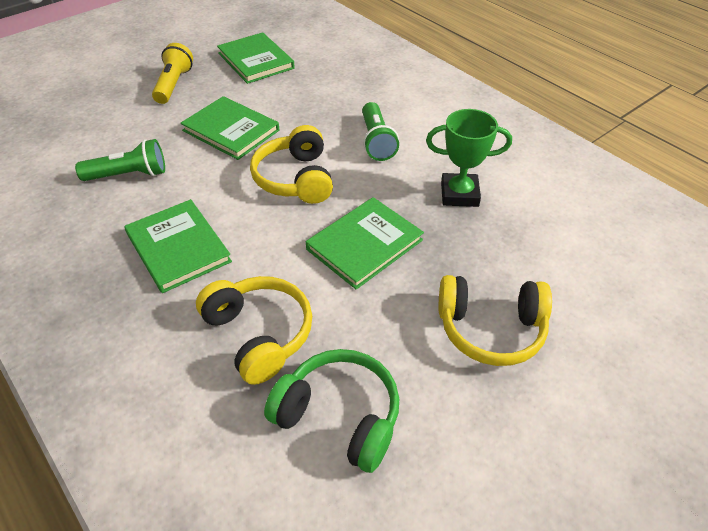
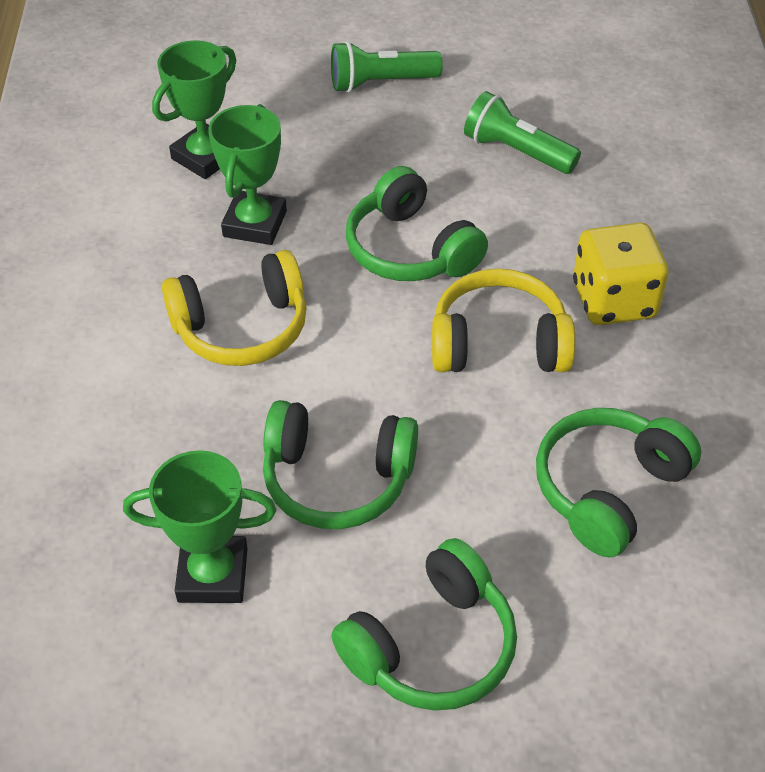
green book: [124,199,232,293] [181,96,279,160] [217,32,295,84] [306,197,424,290] = 4 -> none = 0
green headphones: [264,349,399,473] = 1 -> [263,400,418,529] [331,538,517,711] [346,166,488,281] [536,408,701,557] = 4
green trophy: [426,109,512,207] = 1 -> [123,450,276,603] [152,40,236,179] [208,104,287,245] = 3
yellow dice: none = 0 -> [573,223,669,325] = 1
yellow flashlight: [152,43,193,104] = 1 -> none = 0
yellow headphones: [196,276,312,385] [250,125,333,204] [439,275,552,366] = 3 -> [162,250,307,366] [432,269,575,372] = 2

